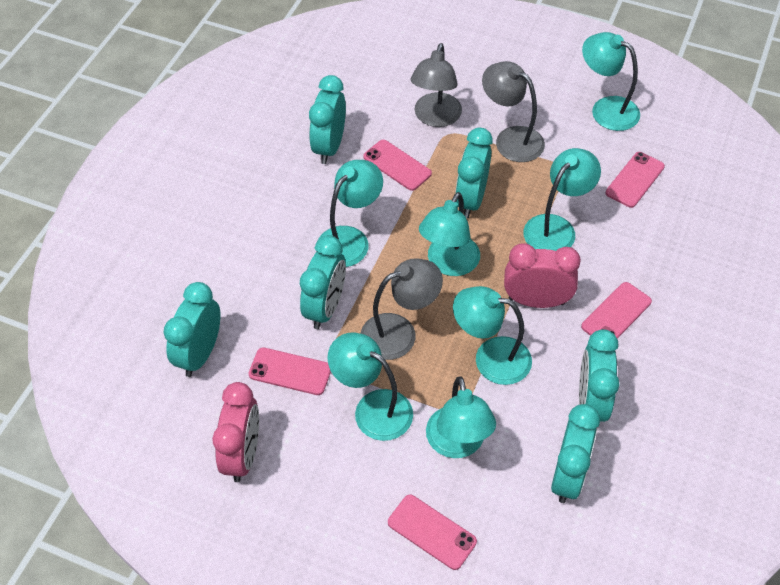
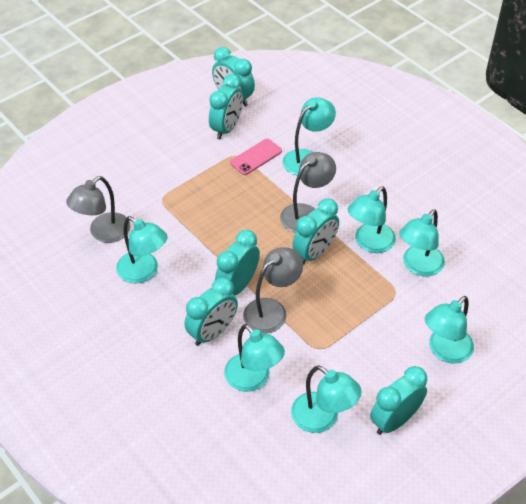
pink clock: [212,382,259,482] [504,243,581,308] = 2 -> none = 0
pink phone: [248,347,331,395] [363,140,432,191] [388,495,477,570] [581,282,652,338] [605,152,665,208] = 5 -> [230,139,282,175] = 1

